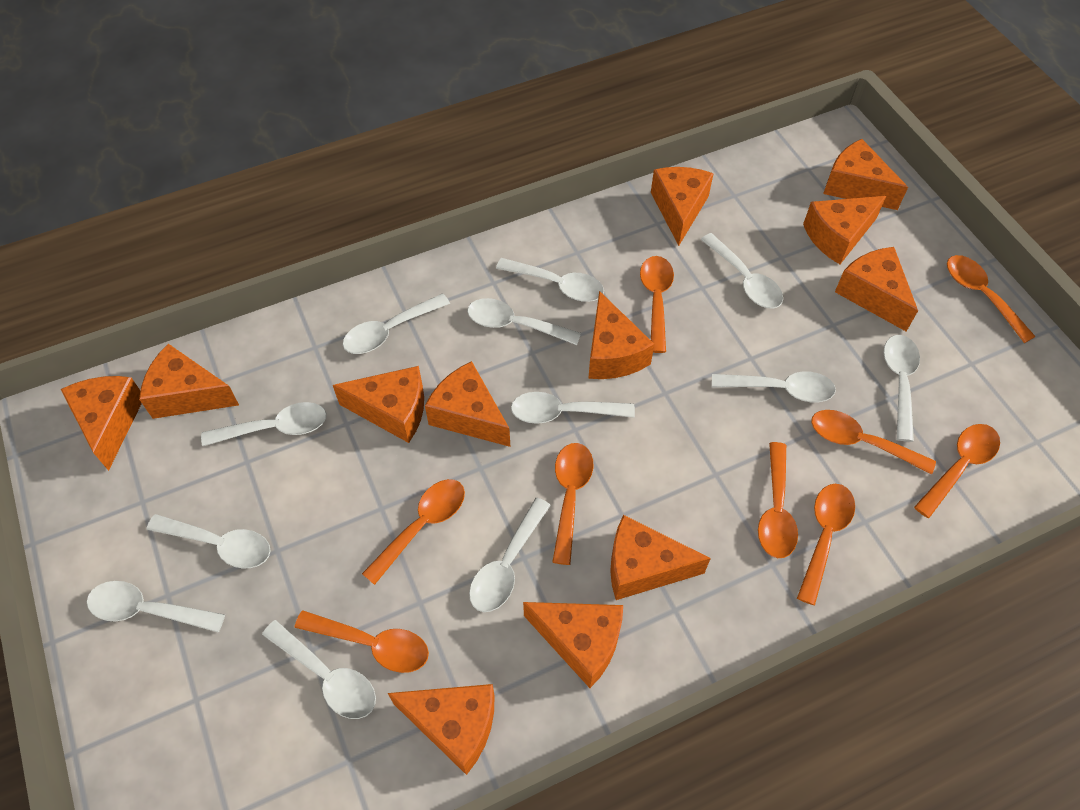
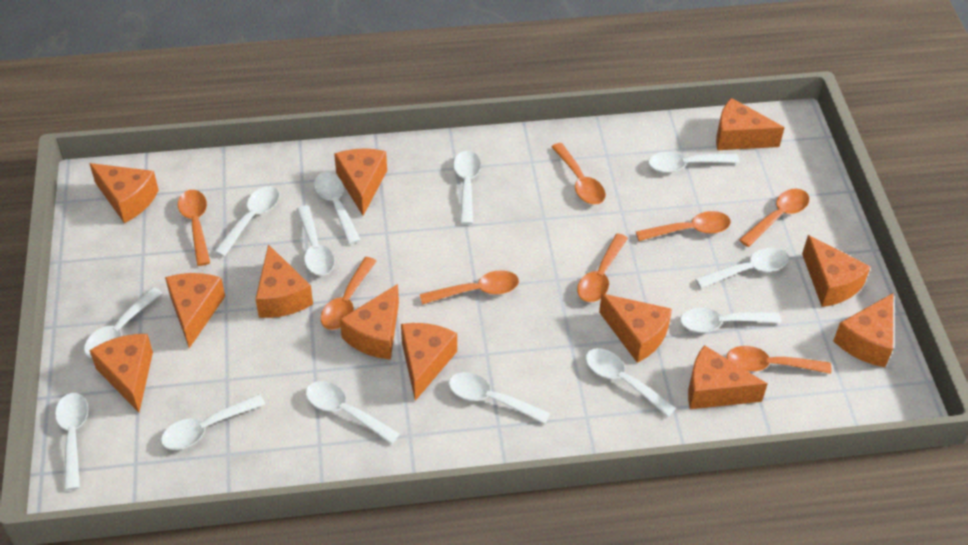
orange spoon: [295,610,429,673] [362,479,465,585] [552,443,593,565] [640,256,674,353] [758,442,798,558] [797,484,855,605] [811,410,936,475] [914,424,1000,518] [947,255,1036,343] = 9 -> [178,190,210,266] [321,257,376,330] [420,270,519,305] [552,143,606,205] [577,233,628,302] [636,211,731,241] [727,346,831,374] [739,189,809,247] = 8
white spoon: [87,581,225,632] [147,514,271,569] [201,402,327,446] [262,620,376,719] [343,293,450,354] [467,298,581,345] [469,498,551,612] [496,258,604,302] [511,392,635,424] [700,233,783,309] [712,371,836,402] [884,335,920,442] = 12 -> [55,393,88,490] [84,287,162,358] [161,394,265,450] [214,186,280,257] [297,205,335,276] [306,381,400,444] [314,172,361,244] [449,372,550,424] [453,151,481,225] [586,348,676,417] [649,152,739,173] [680,308,781,332] [695,248,788,288] = 13

